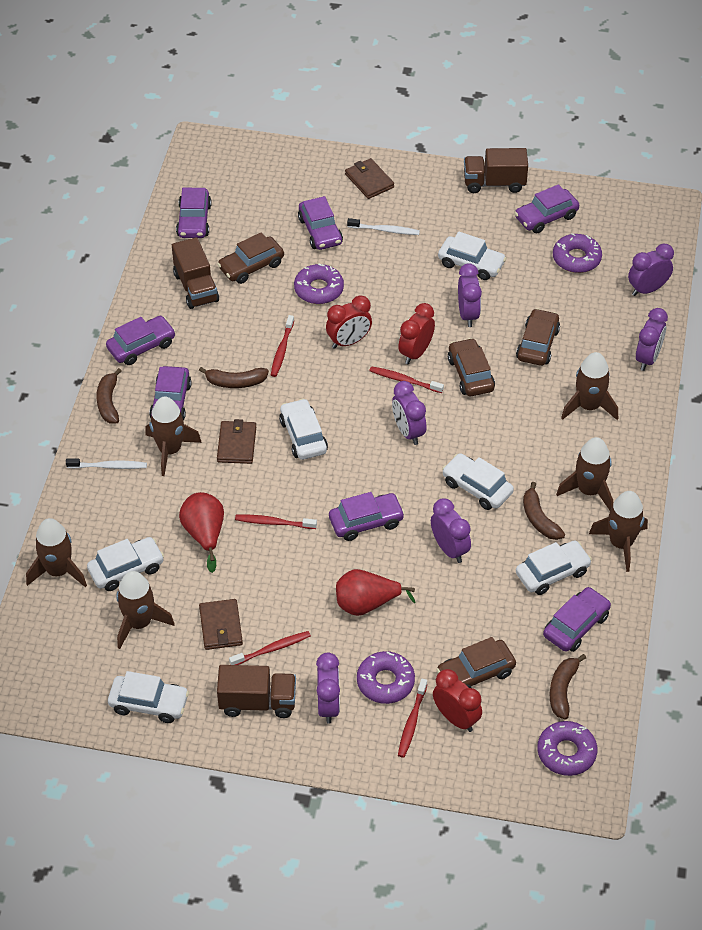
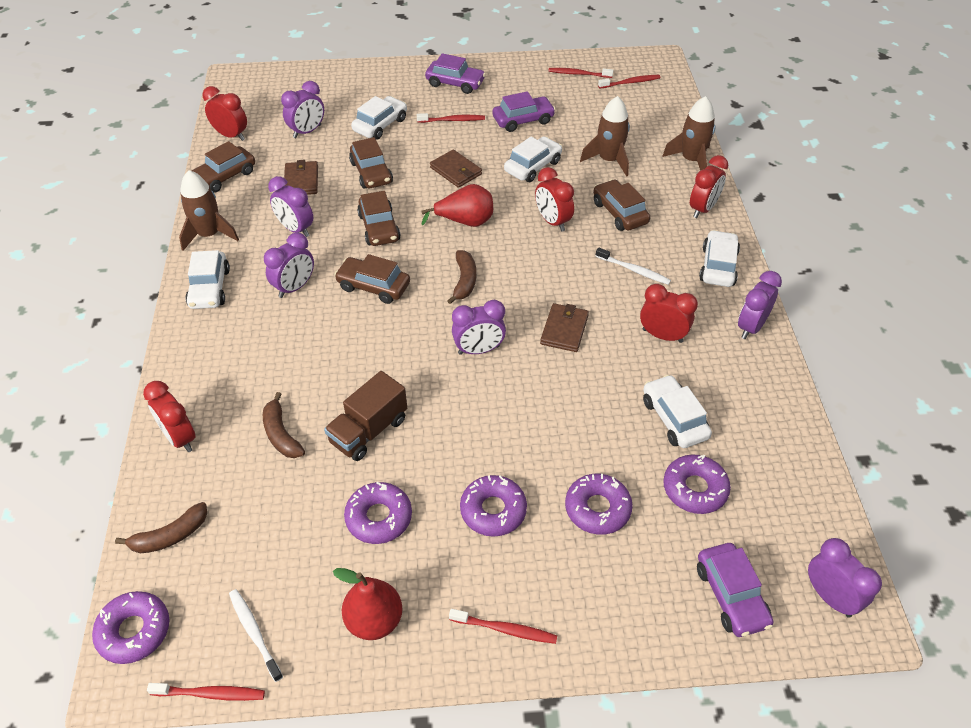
brown banana: [96,368,122,423] [199,367,269,388] [523,482,565,540] [550,654,586,720] = 4 -> [115,502,207,553] [263,392,305,458] [447,250,476,304] = 3
brown car: [217,232,284,284] [436,637,516,688] [448,338,495,396] [516,308,560,366] = 4 -> [191,141,255,193] [334,254,410,304] [349,137,393,189] [357,191,401,246] [593,179,650,231] = 5
brown rocket: [26,518,87,587] [116,571,175,649] [145,396,202,476] [556,437,613,511] [561,352,618,420] [589,491,648,572] = 6 -> [179,170,239,251] [580,96,630,177] [662,96,715,171] = 3
brown truck: [172,237,219,309] [217,665,296,718] [464,148,528,193] = 3 -> [324,371,407,461] = 1
purple car: [106,316,176,365] [149,366,191,421] [176,188,212,238] [298,196,343,250] [329,492,405,541] [514,184,579,233] [543,587,611,652] = 7 -> [425,53,486,94] [492,91,556,132] [697,543,773,637] = 3
purple donut: [294,264,344,304] [357,651,415,704] [537,721,597,776] [553,233,602,273] = 4 -> [92,591,169,664] [344,482,412,544] [460,475,527,537] [565,474,633,535] [663,455,731,514] = 5
red clock: [326,295,372,349] [398,303,435,364] [433,669,482,732] = 3 -> [143,381,196,452] [202,86,247,141] [535,167,574,232] [640,284,698,343] [690,155,728,218] = 5
white car: [87,537,164,591] [108,671,189,723] [279,398,328,460] [438,232,507,280] [442,453,514,510] [516,540,592,595] = 6 -> [185,250,230,309] [351,96,407,140] [504,137,562,182] [643,375,712,448] [699,230,740,287] = 5

